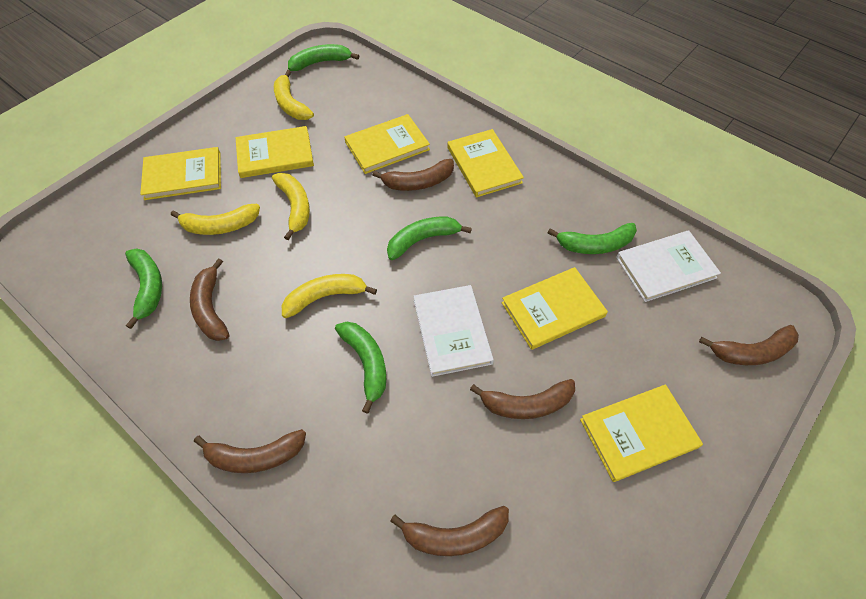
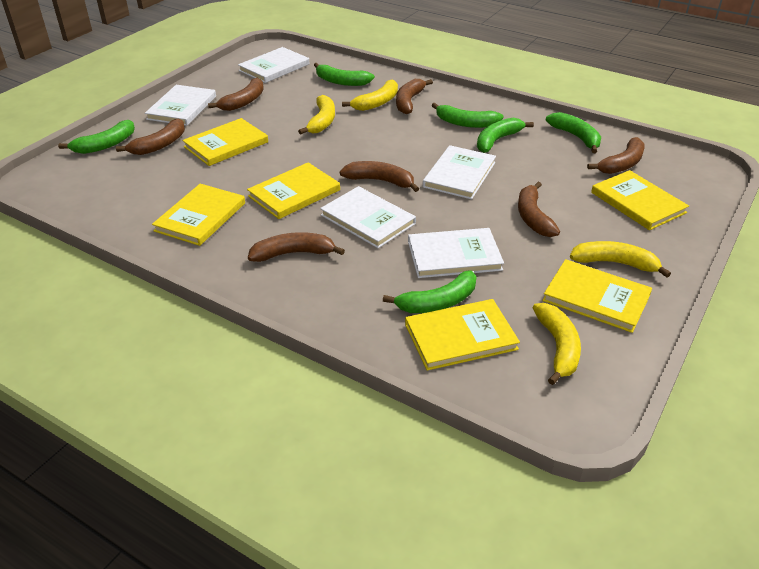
brown banana: [190,258,229,341] [194,429,306,473] [372,159,454,191] [390,506,509,556] [470,379,575,419] [699,325,799,365] = 6 -> [116,118,185,155] [208,78,264,111] [248,232,345,262] [340,161,419,192] [396,79,433,114] [518,182,560,237] [587,137,645,174] = 7
green banana: [125,248,162,329] [288,44,359,71] [335,322,386,414] [387,217,472,260] [548,223,637,254] = 5 -> [58,120,135,154] [314,63,375,86] [383,270,477,313] [431,103,503,128] [477,118,534,153] [546,112,601,153] = 6
white book: [413,285,494,377] [616,230,721,302] = 2 -> [145,85,216,126] [238,47,310,83] [320,186,416,248] [408,228,504,278] [423,145,496,200] = 5

